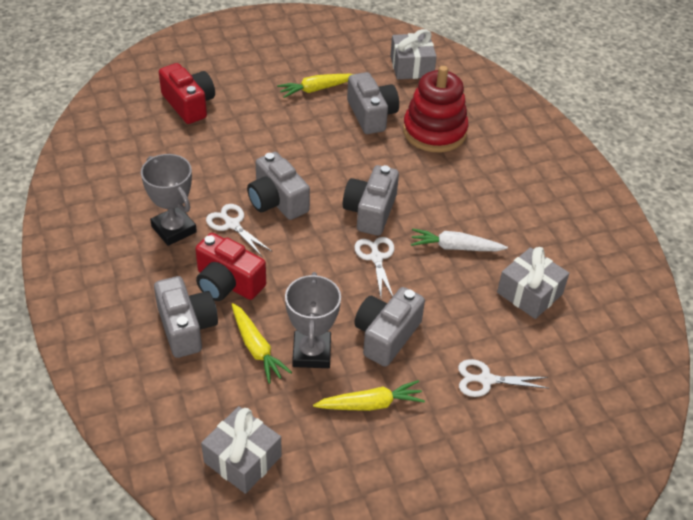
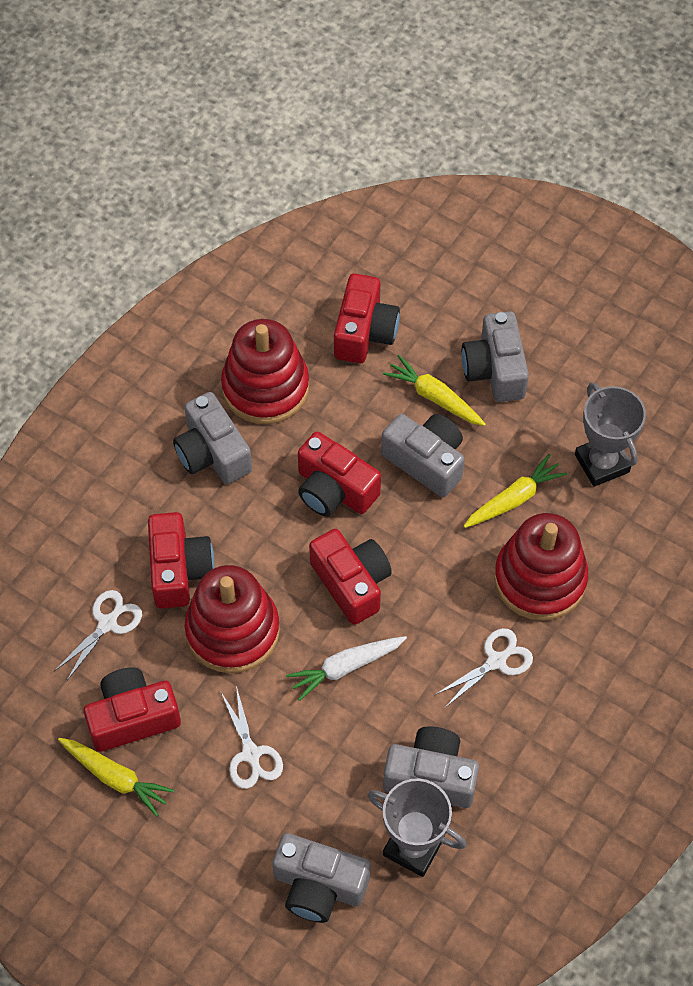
grey gift: [201,406,282,494] [390,29,437,79] [497,247,569,319] = 3 -> none = 0
red camera: [159,63,215,124] [195,233,266,301] = 2 -> [84,668,181,752] [148,512,215,609] [298,432,381,516] [309,529,392,625] [334,274,400,363] = 5
red stacking toy: [403,66,469,152] = 1 -> [184,565,280,673] [221,319,309,424] [494,513,589,621] = 3

